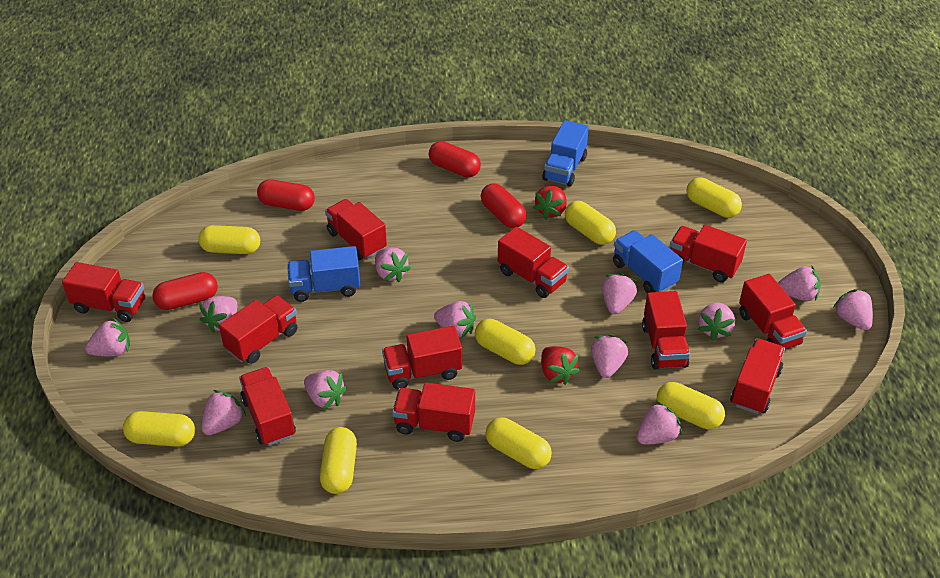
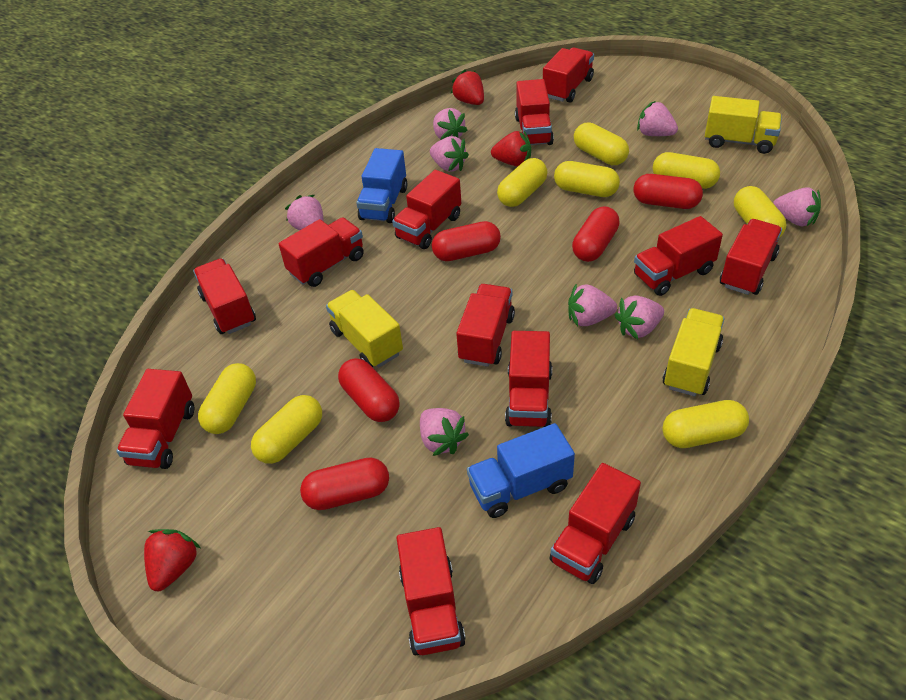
blue truck: [287,246,361,302] [543,120,589,187] [613,230,683,293] = 3 -> [356,148,407,223] [467,423,575,518] = 2
pink strawberry: [85,318,130,356] [199,296,237,333] [202,390,246,435] [304,370,347,410] [375,248,411,282] [434,301,476,338] [591,334,628,378] [602,273,637,314] [637,401,682,445] [698,303,735,341] [778,266,821,301] [833,289,873,330] = 12 -> [285,195,324,230] [420,408,469,456] [430,136,469,172] [433,108,467,140] [568,283,617,326] [615,295,664,339] [637,101,678,136] [773,187,821,227] = 8
red capsule: [152,272,218,310] [257,179,315,211] [429,141,481,178] [481,183,526,228] = 4 -> [300,457,389,510] [338,358,400,422] [432,221,501,261] [572,206,620,262] [634,174,703,209] = 5
red strawberry: [533,186,566,219] [541,346,580,385] = 2 -> [144,529,200,591] [451,69,484,105] [491,131,531,166] = 3
red truck: [62,262,145,322] [219,295,298,364] [239,367,296,446] [325,199,387,260] [382,326,462,390] [392,382,475,442] [498,227,569,298] [642,291,690,369] [670,225,747,282] [730,338,785,414] [739,274,807,349] = 11 -> [116,369,194,469] [193,258,256,334] [279,217,364,287] [392,170,461,249] [397,527,466,655] [456,284,515,367] [505,331,552,427] [515,79,554,145] [543,47,594,103] [550,463,641,584] [634,216,723,296] [720,219,782,295] = 12
yellow truck: none = 0 -> [326,290,403,367] [662,308,725,397] [705,96,782,154] = 3

